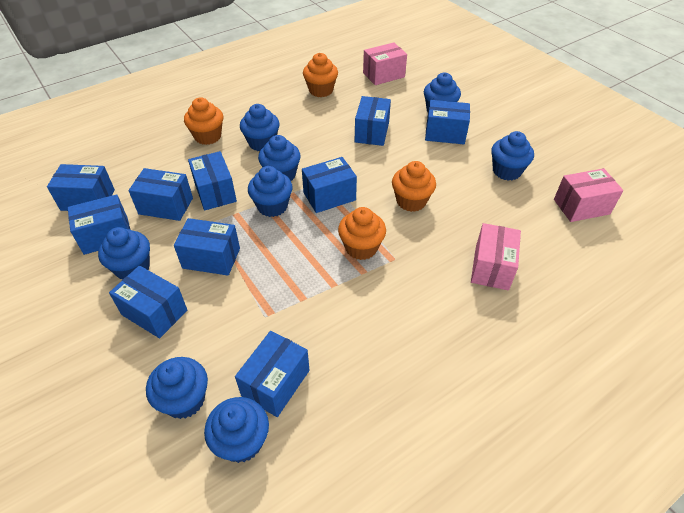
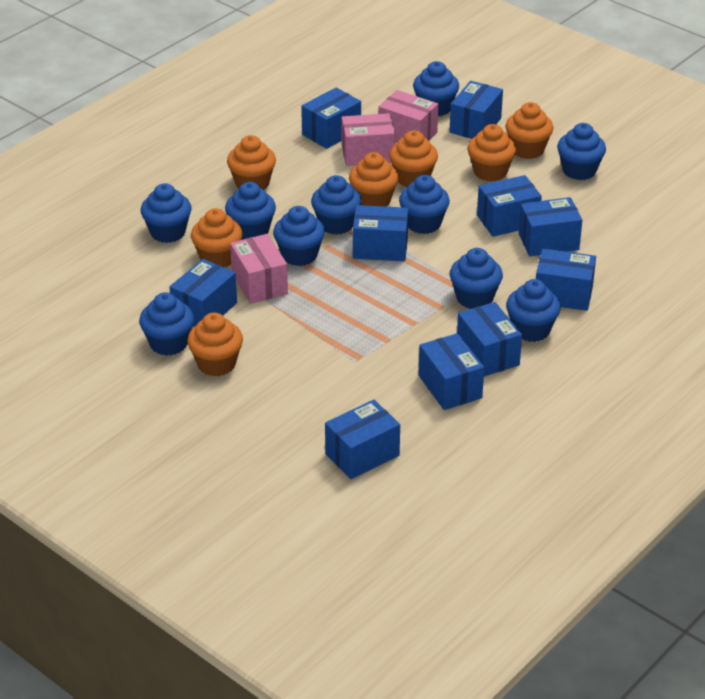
blue cupcake: [98,227,150,280] [146,357,208,419] [204,397,269,463] [240,104,279,151] [248,166,292,217] [258,135,301,181] [424,73,461,113] [491,131,534,181] = 8 -> [139,292,194,356] [141,183,192,243] [225,182,276,240] [273,206,325,266] [311,175,362,235] [399,175,450,234] [413,61,459,116] [450,248,503,309] [506,279,561,342] [557,123,606,180] = 10
orange cupcake: [184,97,223,145] [303,53,338,97] [338,207,386,260] [392,161,436,212] = 4 -> [187,313,243,376] [191,208,243,267] [227,135,276,190] [349,152,399,207] [389,130,438,187] [467,124,516,182] [505,102,553,159] = 7

